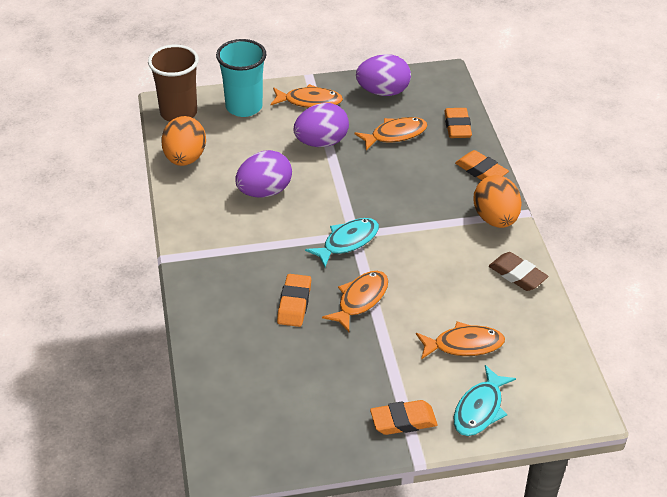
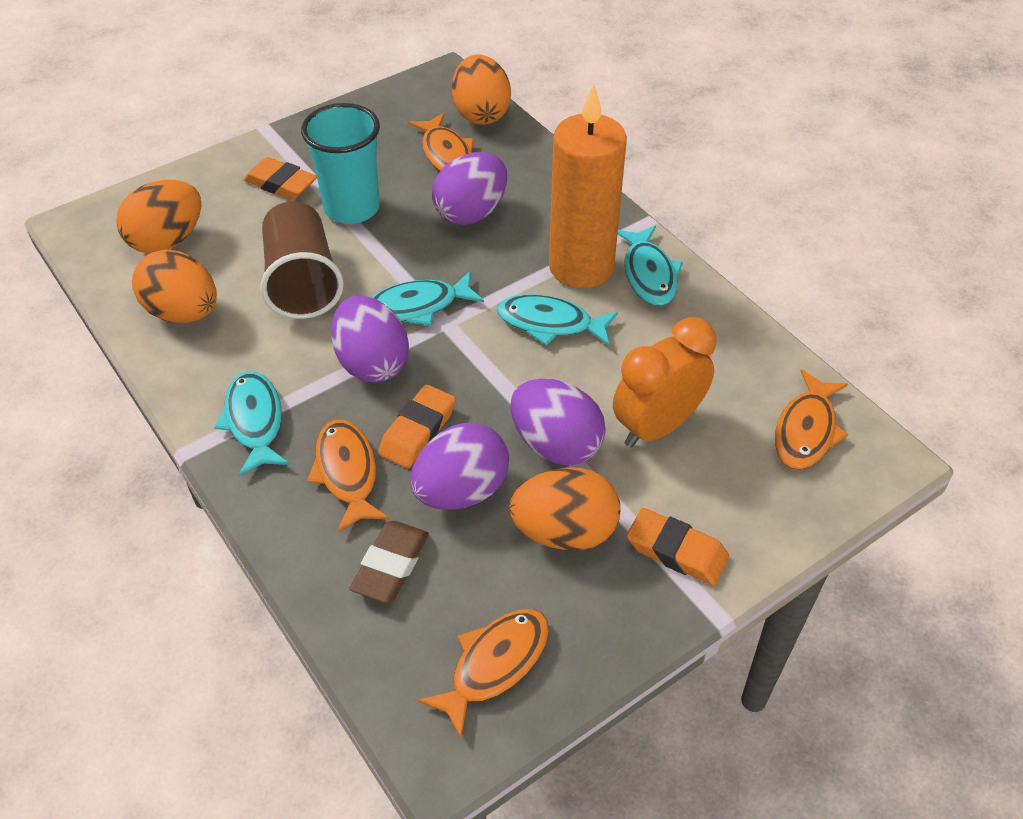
orange candle: none = 0 -> [549,83,627,289] = 1
orange clock: none = 0 -> [613,317,716,448] = 1
orange egg: [161,116,206,166] [474,175,522,228] = 2 -> [116,180,202,254] [132,249,217,323] [452,55,511,125] [509,467,620,550] = 4
orange eraser: [277,274,311,327] [370,400,437,435] [444,108,472,138] [455,150,509,180] = 4 -> [243,157,317,200] [378,384,456,468] [627,508,729,585] = 3
purple egg: [235,150,292,198] [293,103,349,147] [356,54,411,96] = 3 -> [331,296,409,383] [410,423,509,510] [432,152,507,225] [510,379,606,466] = 4
turquoise fish: [305,218,379,267] [454,365,516,436] = 2 -> [214,371,290,476] [371,271,484,325] [497,294,618,346] [618,226,683,306] = 4

